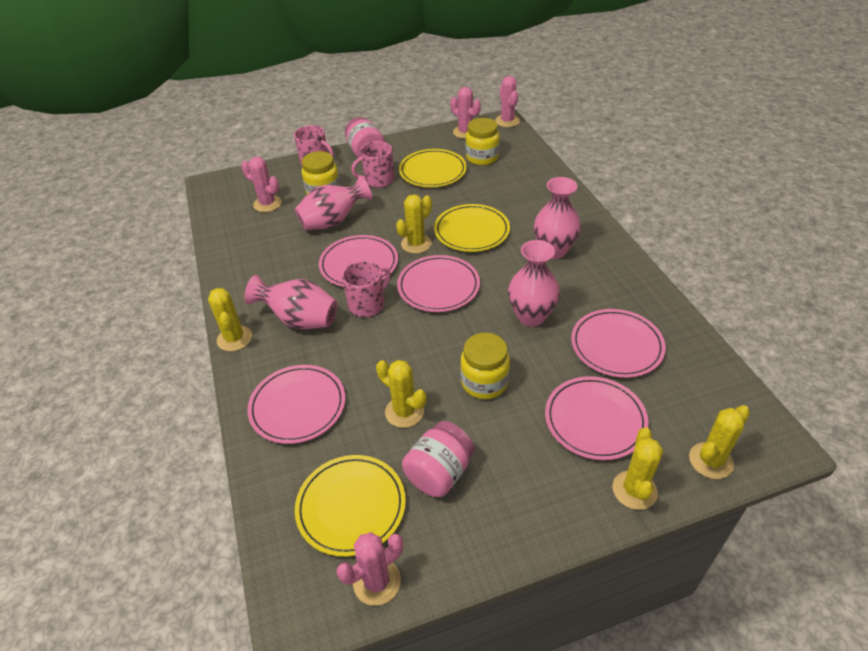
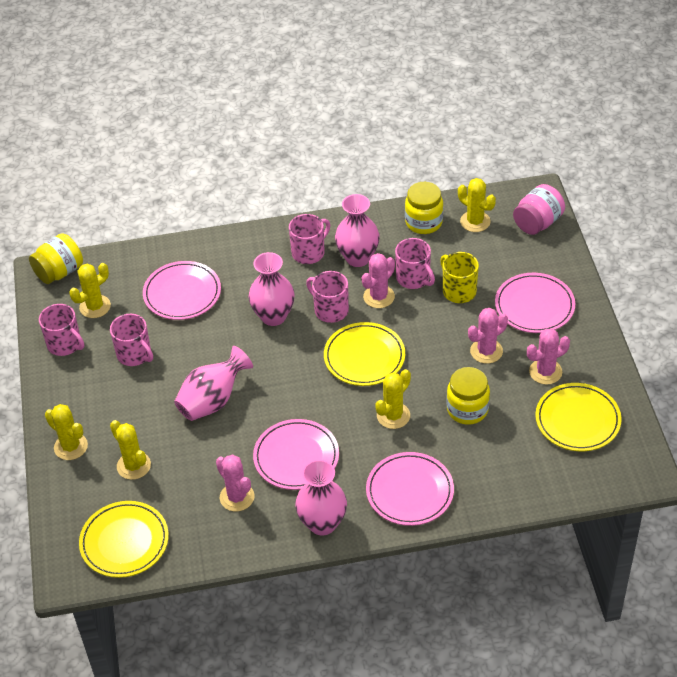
pink jar: [345,117,385,158] [402,421,475,497] = 2 -> [513,184,565,235] = 1
pink mug: [294,125,334,166] [342,261,391,317] [351,141,394,188] = 3 -> [39,304,84,356] [110,314,153,366] [289,214,330,264] [306,271,349,323] [395,238,435,289] = 5
pink plate: [247,365,345,444] [319,235,398,287] [397,255,480,312] [545,376,649,460] [571,309,666,378] = 5 -> [143,261,221,320] [253,419,339,490] [366,452,454,526] [495,273,575,333] = 4
yellow mug: none = 0 -> [440,252,479,303] = 1

